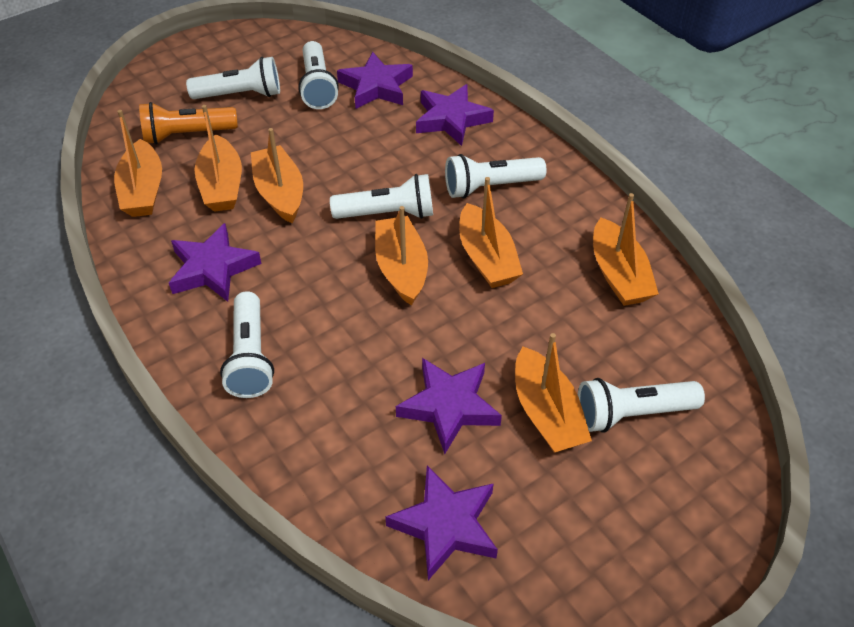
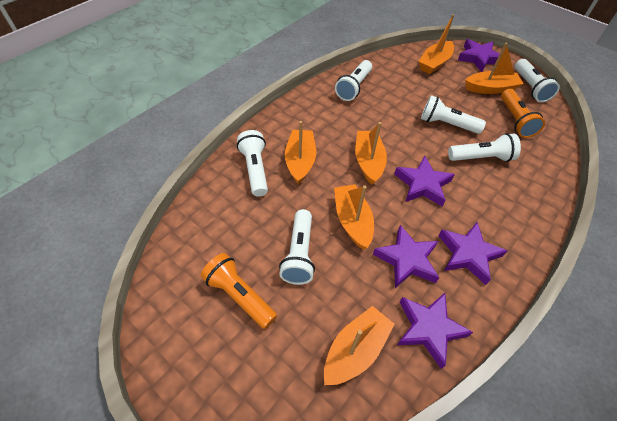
orange boat: [114,110,162,217] [194,105,242,212] [251,128,303,223] [375,206,428,306] [459,177,523,288] [515,333,592,453] [593,193,659,306] = 7 -> [285,121,316,185] [324,306,394,385] [334,184,374,249] [355,122,387,185] [418,14,454,74] [465,43,524,94] = 6
orange flashlight: [139,102,238,145] = 1 -> [201,253,277,329] [501,89,545,138] = 2

